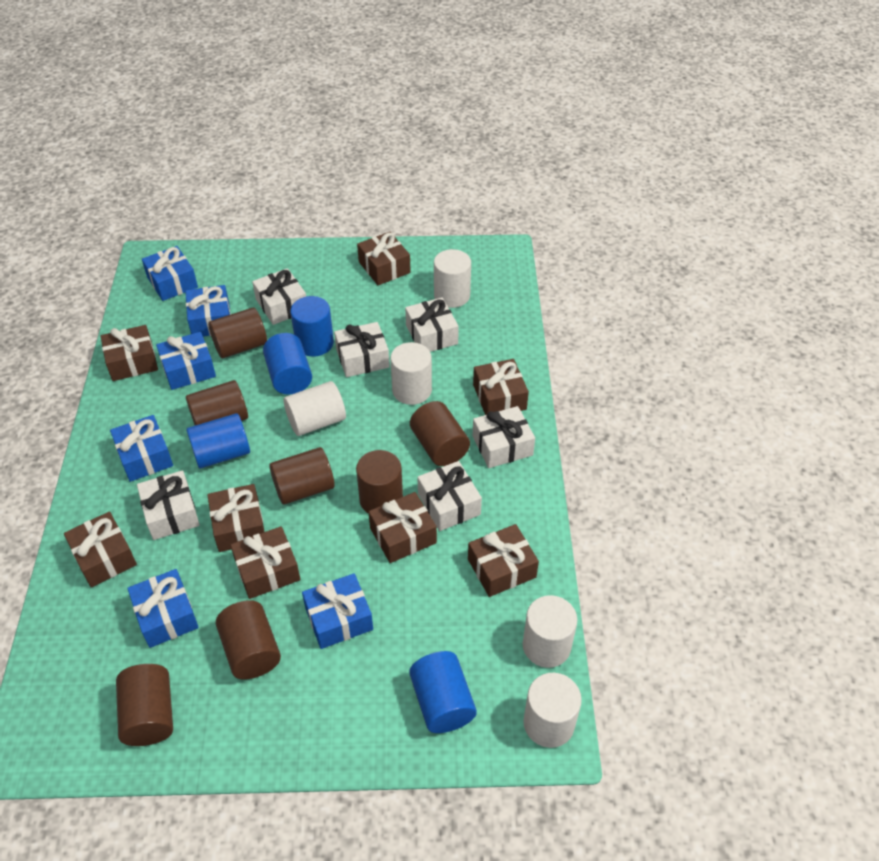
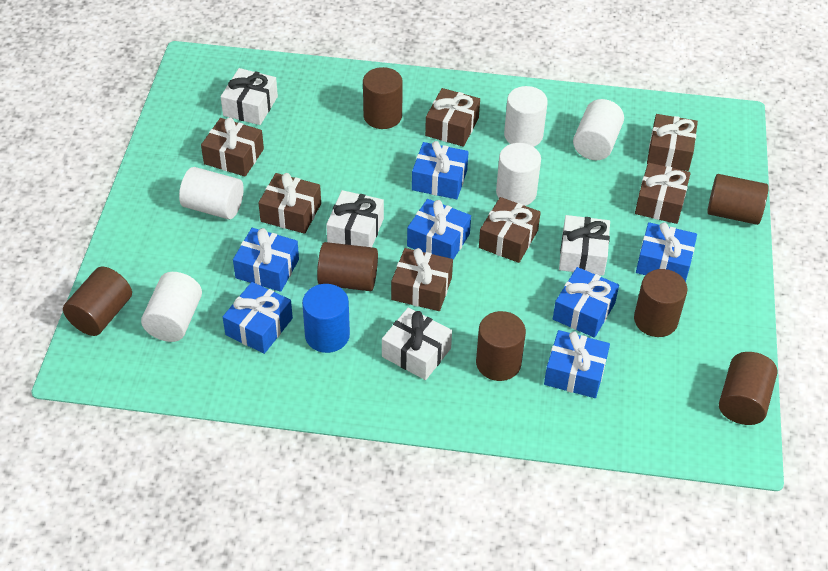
blue cylinder: [186,413,250,468] [263,333,312,395] [290,296,334,356] [409,651,477,733] = 4 -> [302,284,350,353] = 1
blue gift: [110,415,173,482] [127,569,199,648] [142,246,198,301] [156,332,216,390] [185,285,231,337] [302,573,373,649] = 6 -> [223,282,293,354] [233,228,299,292] [407,199,471,260] [412,141,469,199] [544,330,610,398] [553,267,619,338] [636,222,697,282] = 7
brown gift: [64,511,137,587] [101,325,158,381] [207,484,265,552] [230,526,300,599] [357,232,411,285] [368,492,437,563] [468,524,539,597] [473,359,529,415] = 8 -> [201,117,264,177] [259,173,321,234] [391,248,453,311] [425,88,480,147] [479,197,541,263] [635,163,691,224] [647,114,698,171] = 7
white gift: [137,470,200,540] [252,268,306,325] [334,322,390,377] [405,297,459,352] [417,461,482,531] [473,406,535,468] = 6 -> [221,68,278,125] [326,190,384,247] [382,307,452,380] [559,215,610,276] = 4

